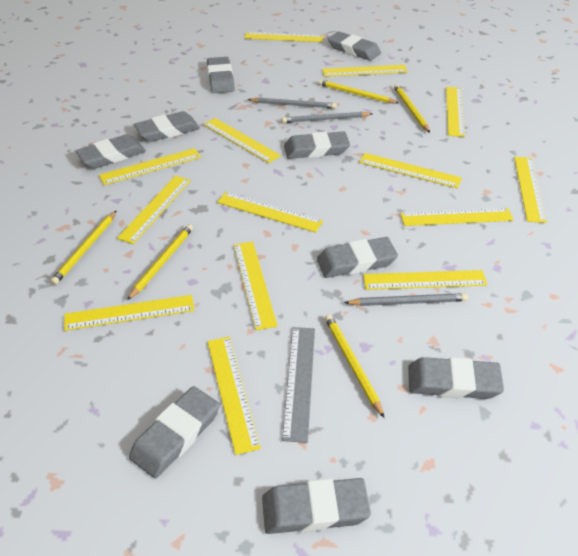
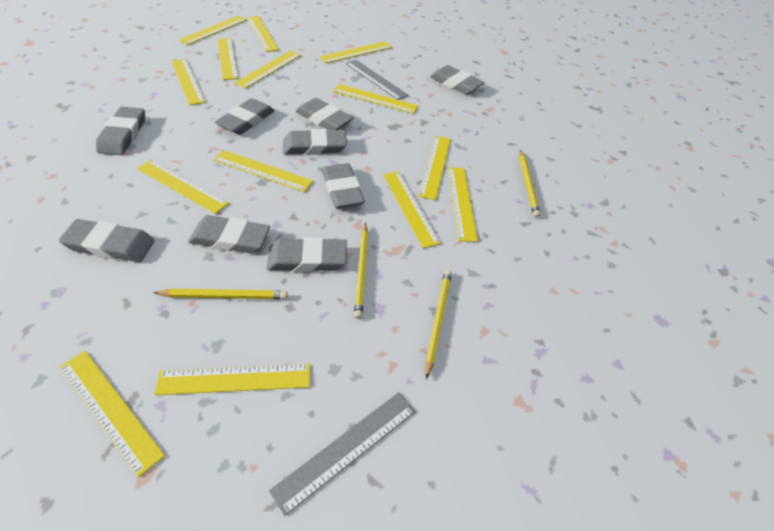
grey pencil: [248,97,337,109] [282,112,372,123] [344,293,468,306] = 3 -> none = 0
grey ruler: [282,327,315,443] = 1 -> [269,392,415,516] [345,60,409,100] = 2
yellow pencil: [50,210,117,285] [127,224,193,300] [318,79,399,104] [325,314,384,418] [394,84,430,133] = 5 -> [153,289,287,299] [354,223,368,319] [425,270,452,379] [519,150,540,217] = 4

